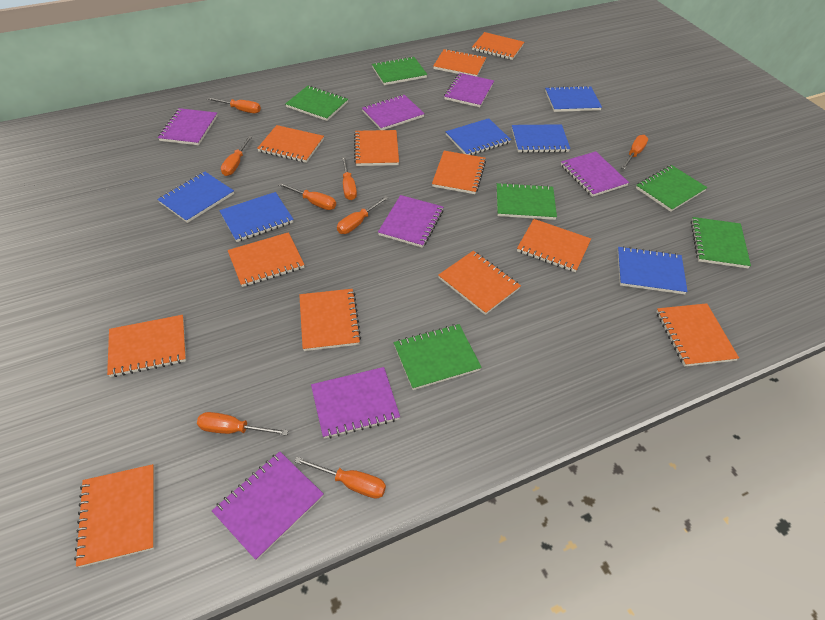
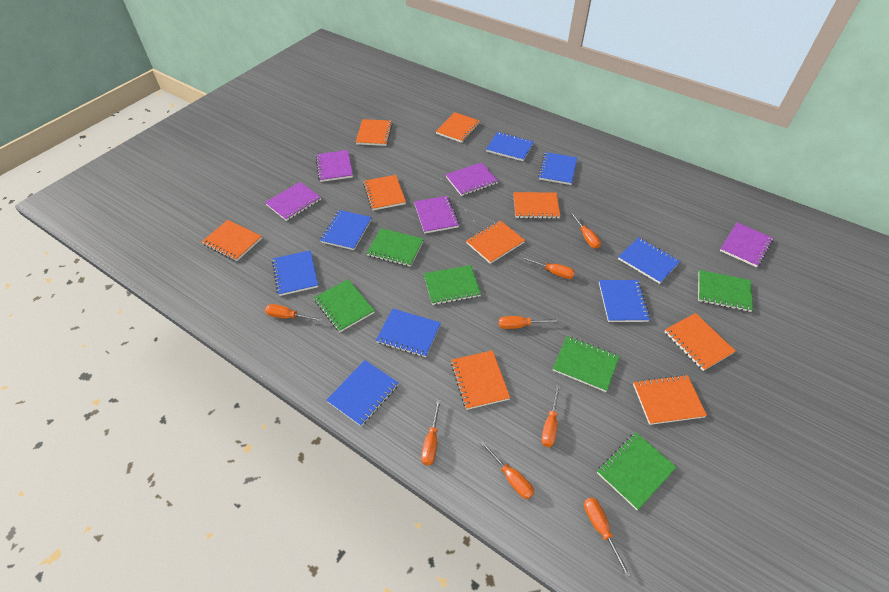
blue notebook: [157,172,234,223] [219,192,294,242] [446,118,511,155] [512,124,570,153] [545,86,602,112] [617,246,688,294] = 6 -> [272,250,318,296] [320,210,372,250] [326,360,399,427] [376,309,441,357] [486,132,534,161] [538,152,577,185] [599,280,650,322] [618,237,680,284] = 8
orange notebook: [74,464,154,568] [107,315,186,377] [228,232,304,287] [257,125,324,163] [299,289,361,351] [354,130,399,166] [432,151,486,194] [433,49,486,77] [438,251,521,315] [472,32,524,60] [517,219,591,272] [656,303,739,367] = 12 -> [202,220,262,261] [356,119,393,146] [363,175,406,210] [436,112,480,143] [451,350,510,410] [466,220,525,264] [513,192,560,219] [633,375,707,425] [664,313,736,371] = 9
purple notebook: [158,108,218,145] [212,451,324,560] [311,367,400,439] [362,95,425,130] [378,195,443,248] [444,73,494,107] [561,151,629,197] = 7 -> [265,182,321,221] [316,150,353,182] [414,196,459,234] [446,162,498,196] [720,223,773,267] = 5

